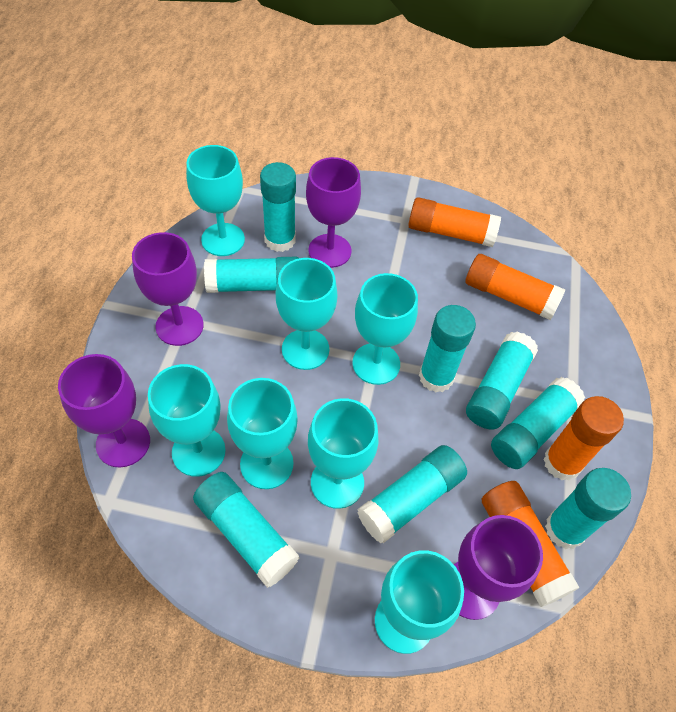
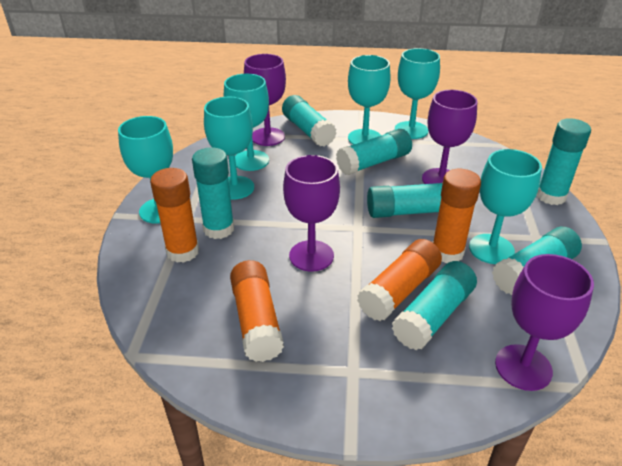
turquoise glue stick: [193,472,299,588] [204,257,299,293] [260,162,296,252] [357,445,467,543] [419,305,476,392] [466,332,538,430] [491,377,586,469] [545,468,631,549] = 8 -> [192,147,234,239] [282,95,337,146] [336,129,412,175] [367,182,443,218] [392,261,477,350] [492,227,582,295] [537,118,591,205] = 7
turquoise goblet: [148,364,226,477] [186,145,245,256] [227,378,298,489] [276,258,337,370] [308,398,378,509] [352,273,418,385] [375,550,464,654] = 7 -> [118,116,173,224] [204,97,254,200] [224,74,269,171] [348,55,391,145] [395,48,440,139] [469,149,542,264] = 6

